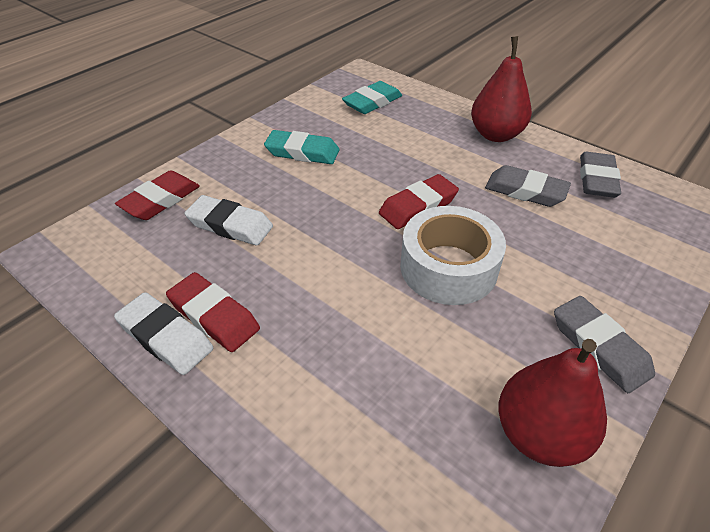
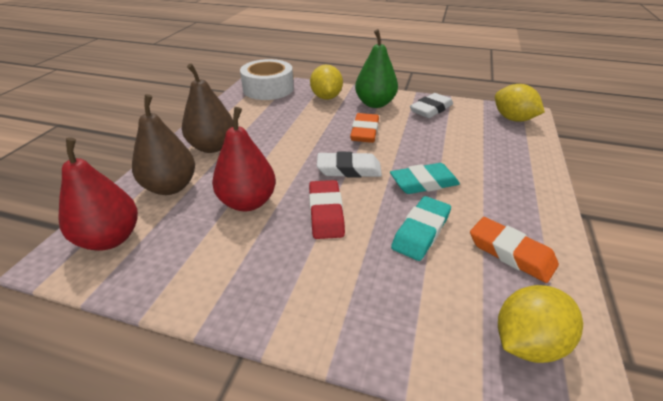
brown pear: none = 0 -> [132,94,195,195] [182,63,233,153] = 2
green pear: none = 0 -> [355,29,398,108] = 1
grey eraser: [485,165,571,207] [554,296,655,393] [580,152,621,198] = 3 -> none = 0
orange eraser: none = 0 -> [350,113,379,143] [470,217,559,283] = 2
red eraser: [115,170,200,220] [166,272,260,352] [379,174,459,229] = 3 -> [309,180,345,239] = 1
yellow lemon: none = 0 -> [310,64,343,100] [495,84,545,122] [498,285,583,363] = 3

